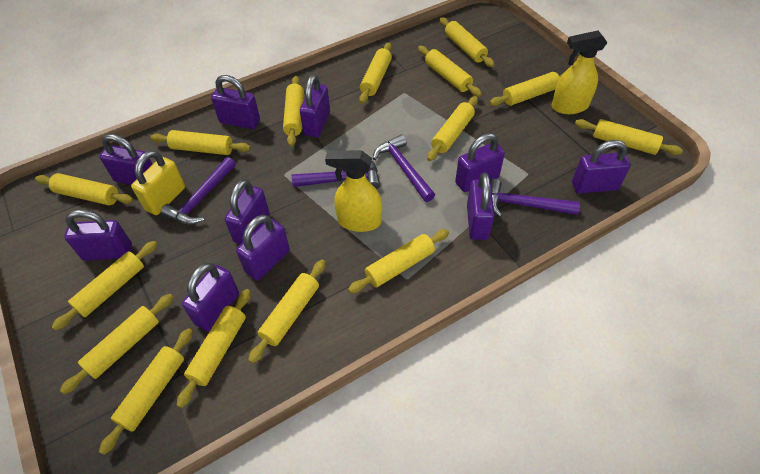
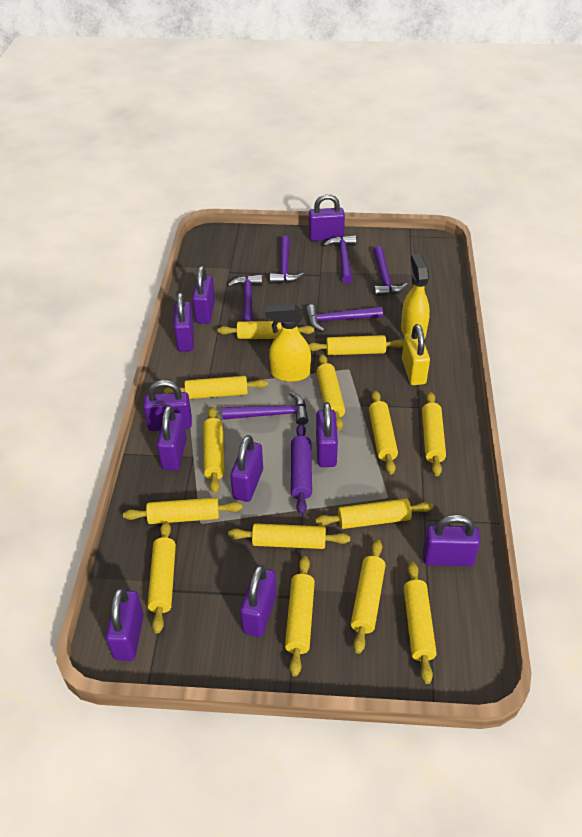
purple hammer: [161,157,236,225] [291,161,380,189] [373,134,435,202] [490,179,580,217] = 4 -> [222,392,308,425] [228,275,262,321] [270,236,304,284] [305,305,383,332] [324,235,356,284] [373,246,408,296] = 6
purple rolling pin: none = 0 -> [291,424,312,515] = 1
yellow rolling pin: [35,173,133,205] [52,241,157,331] [60,294,173,394] [99,328,193,455] [150,130,250,155] [177,289,251,408] [248,260,326,364] [283,76,304,146] [348,229,449,293] [359,42,392,104] [418,46,482,97] [427,96,478,161] [439,17,495,67] [489,72,563,106] [575,119,683,155] = 15 -> [123,497,242,524] [147,521,176,633] [164,376,268,399] [203,407,225,494] [218,321,314,339] [228,523,350,549] [285,556,315,676] [308,335,404,355] [315,499,433,529] [316,354,345,430] [351,539,386,654] [369,390,398,474] [403,562,437,684] [422,392,446,476] = 14

